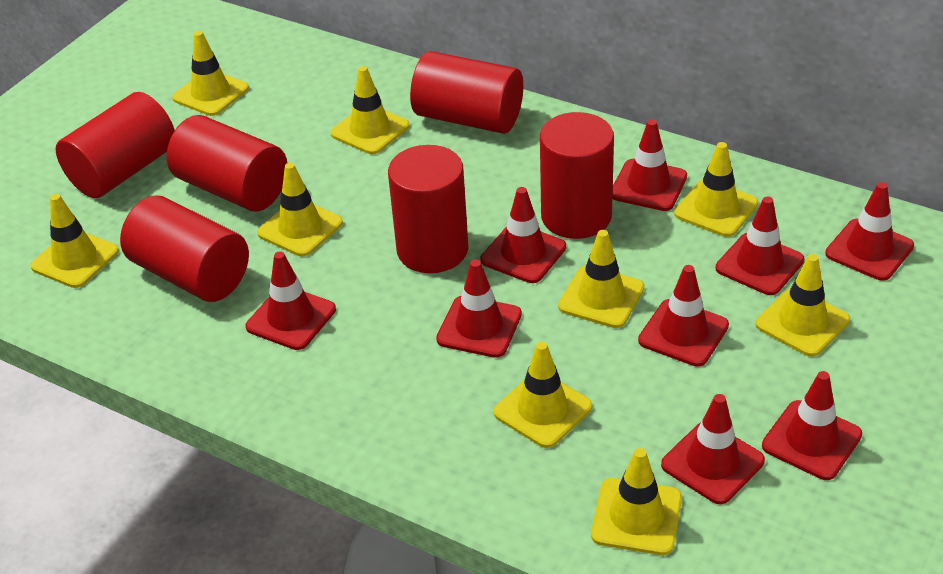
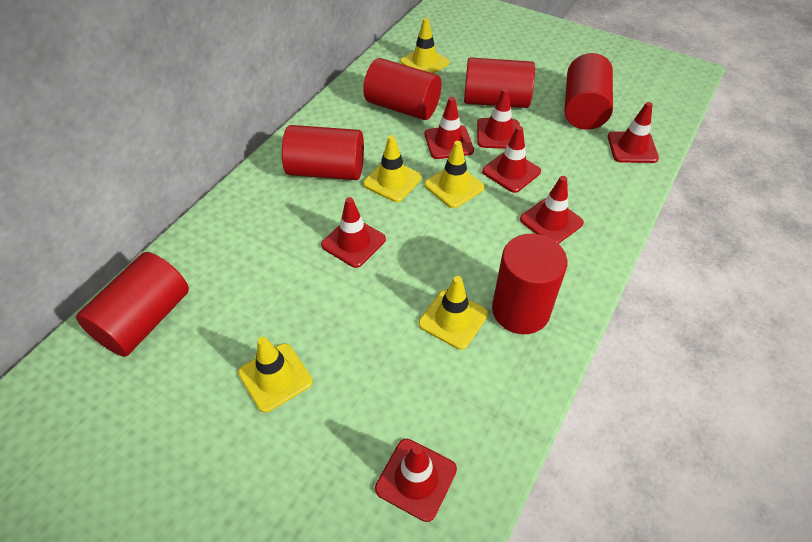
red traffic cone: [246,251,336,350] [436,259,522,358] [480,187,566,283] [612,119,687,211] [638,265,729,367] [661,394,765,504] [715,197,805,295] [762,371,862,480] [825,182,914,281] = 9 -> [321,197,386,268] [375,439,457,522] [425,97,474,159] [477,88,520,149] [482,126,541,193] [520,176,584,244] [608,102,659,163] = 7
yellow traffic cone: [31,194,119,288] [172,31,249,116] [257,162,343,257] [330,66,410,154] [494,342,592,448] [558,230,644,328] [591,448,682,555] [674,142,758,237] [756,254,850,357] = 9 -> [238,337,313,413] [363,135,422,202] [400,18,449,73] [419,276,488,350] [424,141,484,208] = 5

